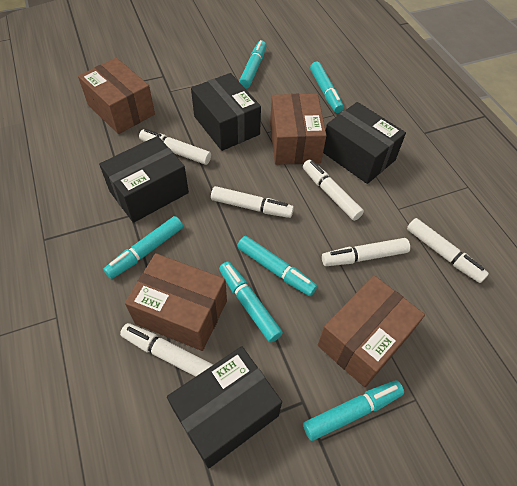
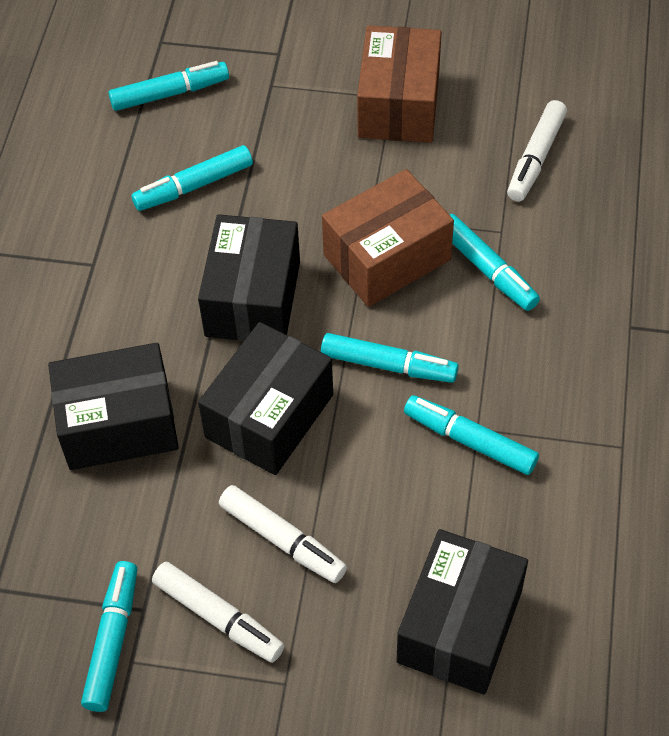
brown box: [78,58,155,134] [125,253,227,351] [270,94,327,165] [318,275,425,387] = 4 -> [322,169,454,307] [357,25,441,143] = 2
white marker: [120,323,213,377] [139,129,211,165] [211,186,294,218] [303,160,364,221] [322,238,410,266] [407,218,489,283] = 6 -> [152,562,284,663] [219,485,347,583] [507,100,567,202] = 3

